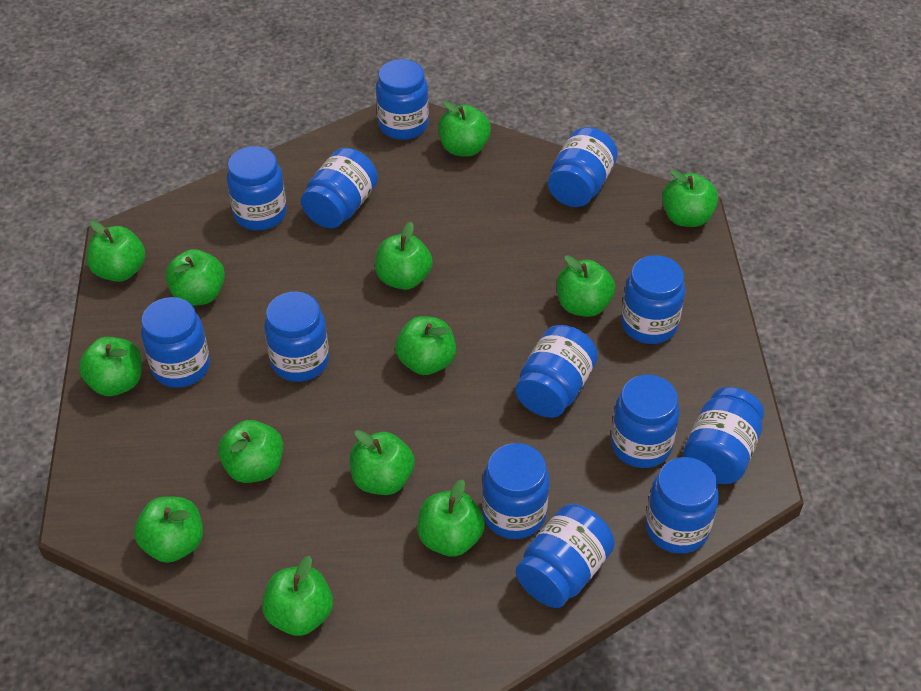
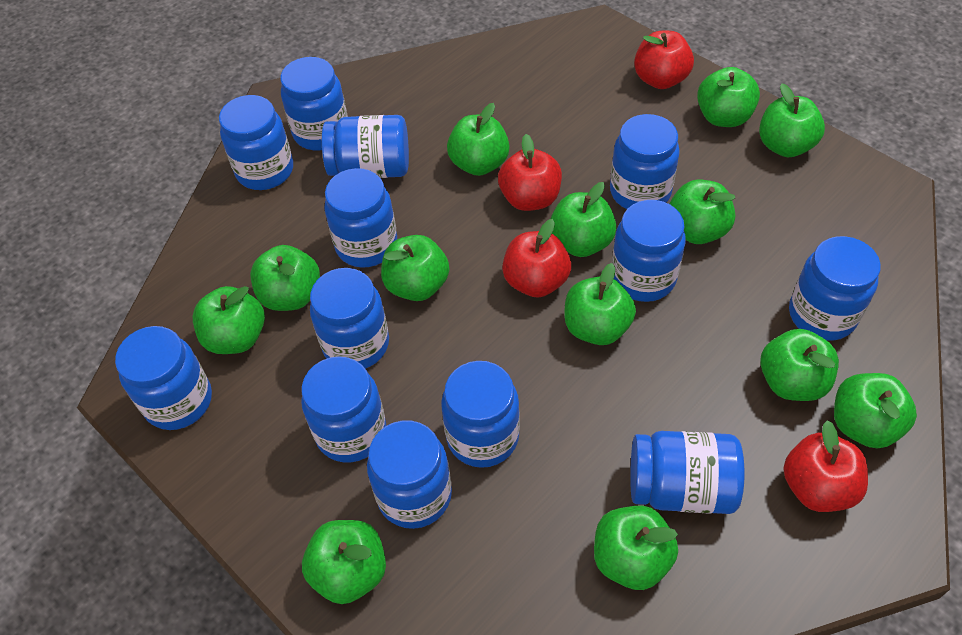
red apple: none = 0 -> [498,134,562,211] [502,219,571,298] [634,31,694,89] [783,420,868,512] = 4

